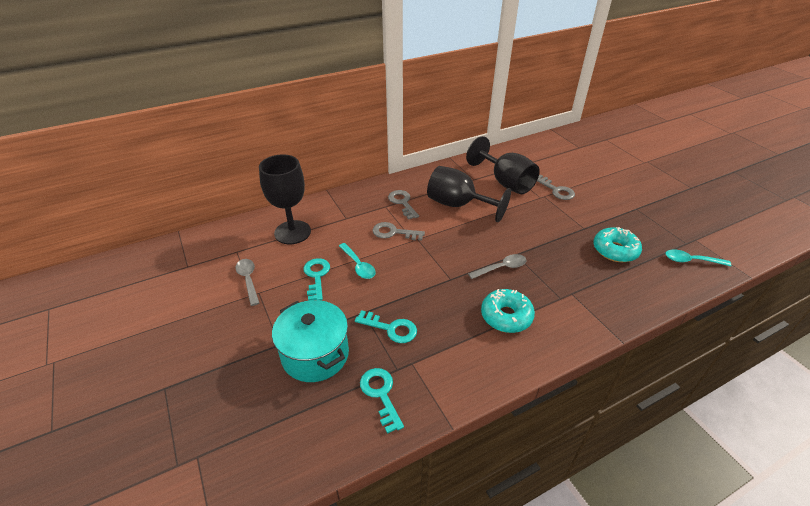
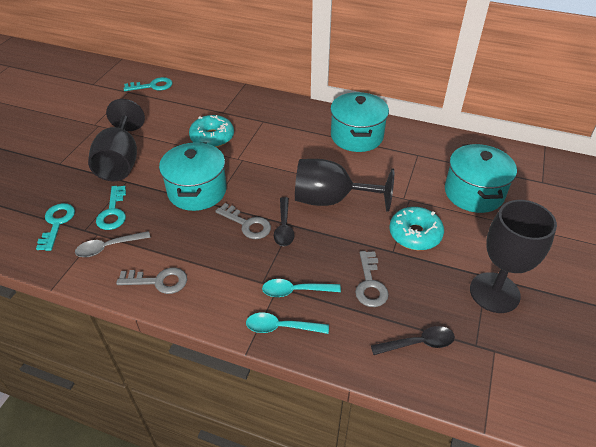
black spoon: none = 0 -> [274,197,294,246] [371,326,455,355] = 2
grey spoon: [235,259,259,306] [468,254,527,279] = 2 -> [75,231,151,257] = 1
turquoise pot: [272,300,349,382] = 1 -> [159,142,227,211] [330,92,389,152] [445,144,517,213] = 3

